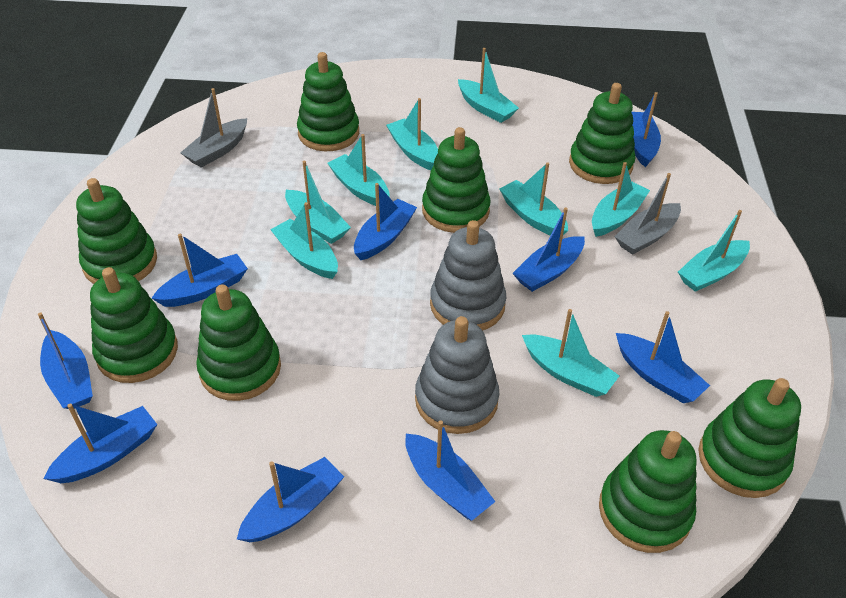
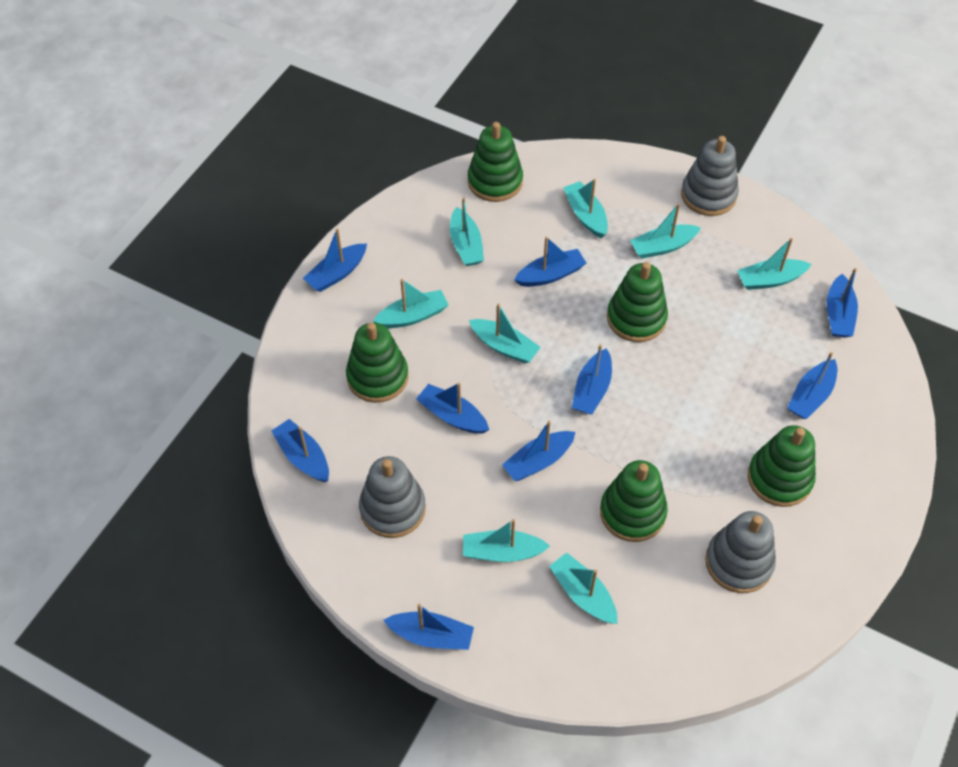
green stacking toy: [76,178,157,284] [90,267,178,383] [196,284,281,401] [297,52,359,151] [422,127,490,233] [569,83,635,184] [599,430,697,553] [698,378,801,498] = 8 -> [346,322,408,403] [468,122,523,202] [600,460,668,542] [607,262,668,342] [748,425,816,507] = 5
grey boat: [180,88,247,168] [614,173,681,255] = 2 -> none = 0
grey stacking toy: [415,316,499,434] [430,220,506,331] = 2 -> [359,456,426,538] [681,136,739,216] [705,511,776,593] = 3
turquoise boat: [270,202,338,279] [285,161,351,244] [327,134,390,206] [386,98,438,170] [458,48,519,123] [499,162,568,235] [522,309,619,397] [592,162,650,237] [678,210,750,292] = 9 -> [373,279,449,328] [450,198,484,266] [463,519,550,562] [469,304,541,363] [549,553,617,624] [563,179,608,238] [630,203,701,259] [737,238,812,290] = 8

